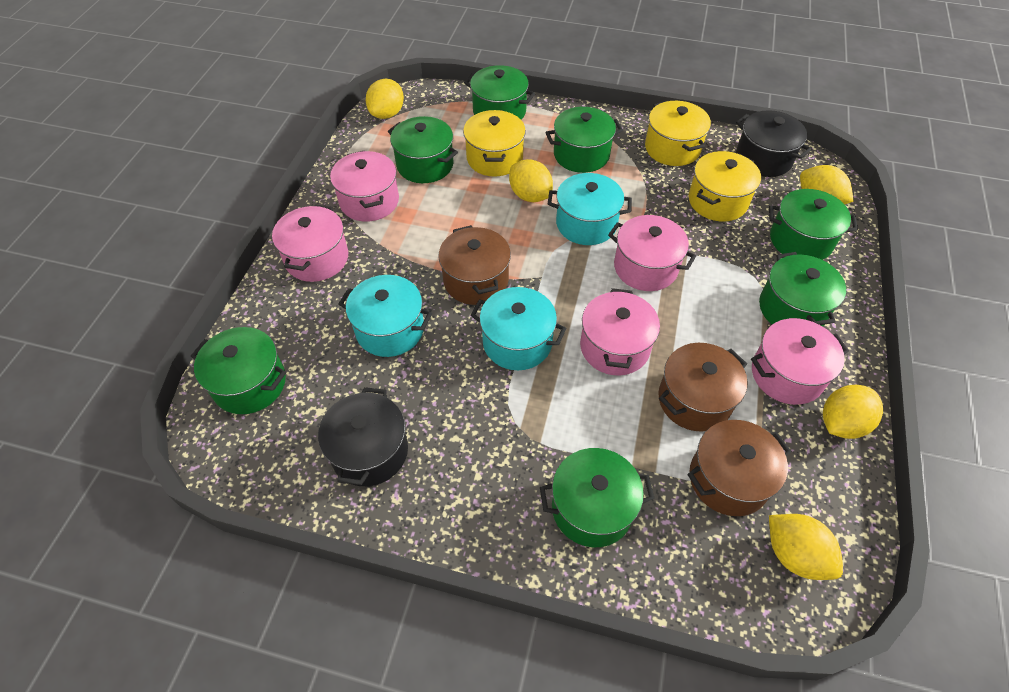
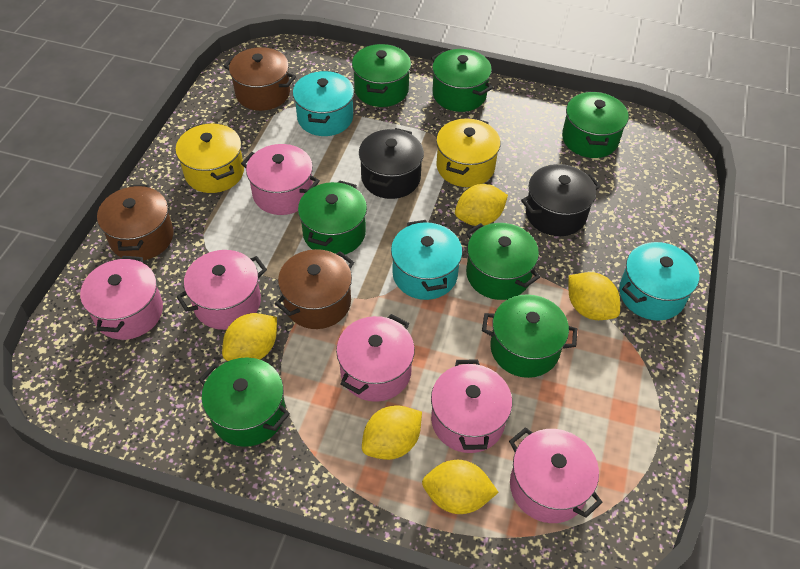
pink pot: [272,204,348,282] [330,151,399,222] [580,288,660,375] [608,215,696,291] [751,318,849,405] = 5 -> [80,256,163,340] [176,250,267,330] [241,144,320,215] [336,314,415,402] [431,359,512,453] [509,427,603,523] = 6
yellow pot: [463,110,526,177] [645,101,711,166] [689,151,761,222] = 3 -> [176,124,244,193] [436,118,501,187] = 2

